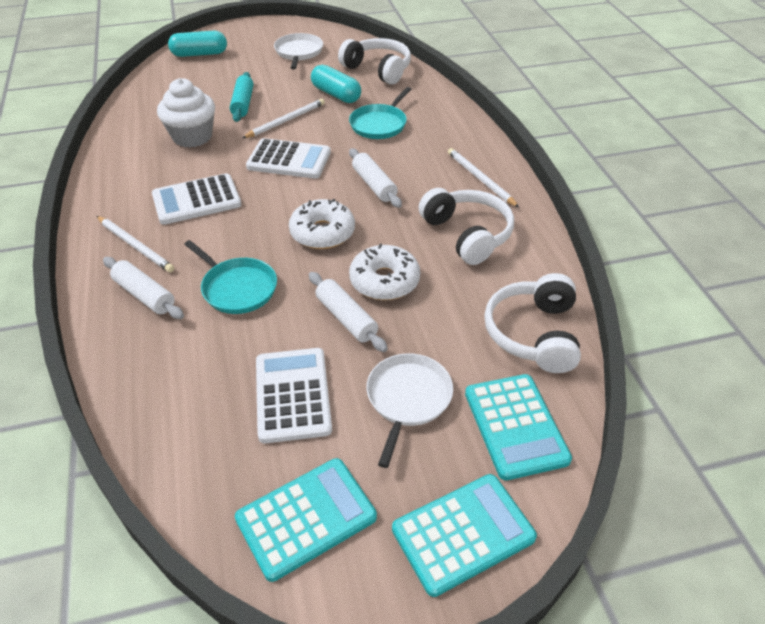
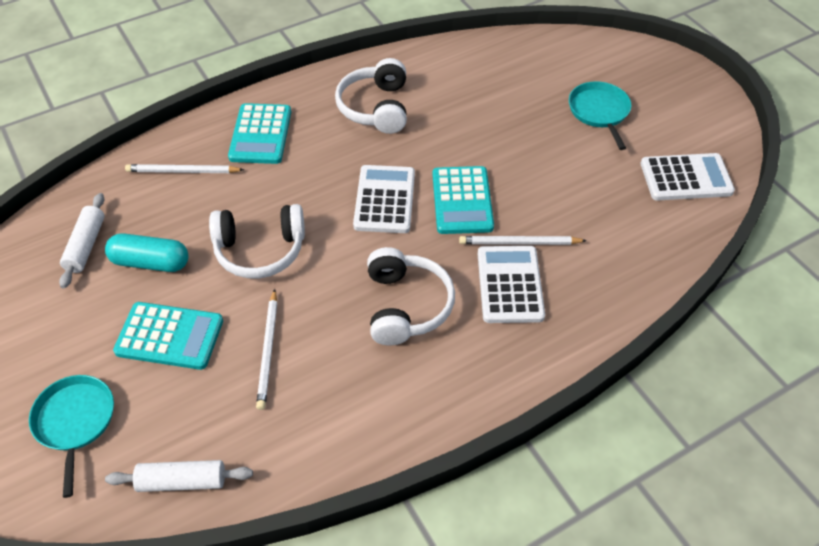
turquoise capsule: [168,31,227,57] [311,65,361,103] = 2 -> [105,233,189,272] = 1
turquoise rolling pin: [230,72,254,122] = 1 -> none = 0
white cupcake: [157,78,215,148] = 1 -> none = 0
white donut: [289,199,355,249] [349,244,420,300] = 2 -> none = 0
white pan: [274,33,323,69] [366,353,453,468] = 2 -> none = 0
white rolling pin: [103,257,184,319] [309,272,388,352] [349,148,402,208] = 3 -> [59,193,105,289] [105,460,253,492] = 2

